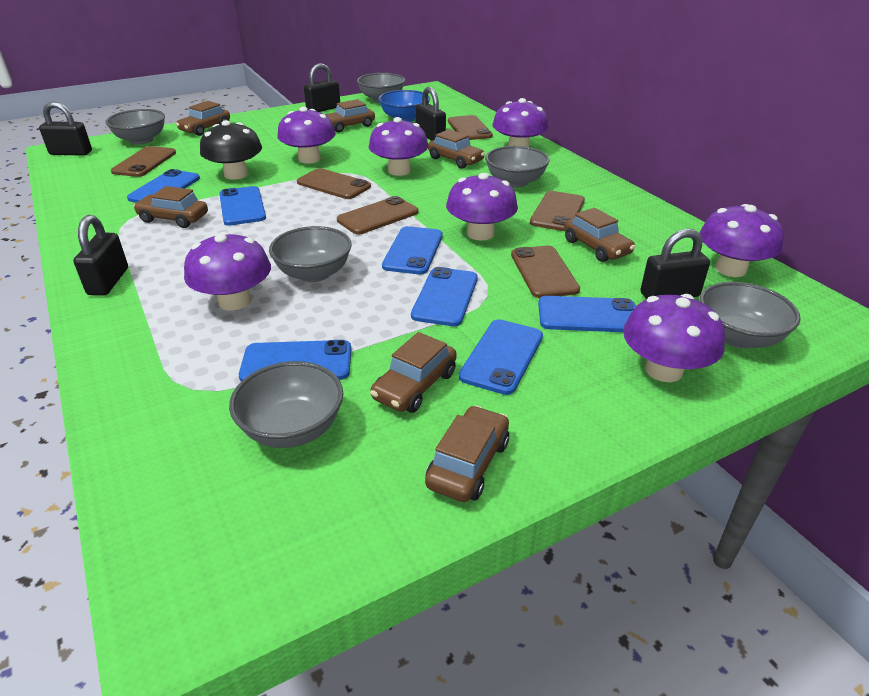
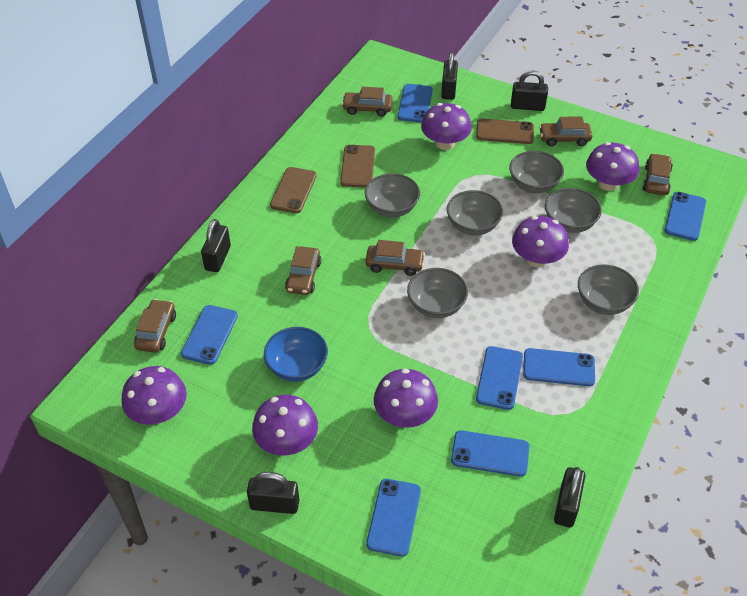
black mushroom: [200,120,262,180] = 1 -> none = 0
brown car: [133,186,208,228] [176,101,230,136] [324,99,375,133] [370,332,457,413] [425,405,509,502] [428,129,485,169] [564,208,635,262] = 7 -> [134,299,176,353] [285,246,321,295] [342,87,393,117] [365,240,425,276] [539,117,592,146] [642,153,673,195] = 6
brown phone: [111,146,176,177] [297,168,371,199] [337,196,418,234] [448,115,493,140] [511,246,580,298] [530,191,585,231] = 6 -> [270,167,317,213] [340,145,375,187] [476,119,534,144] = 3
purple mushroom: [184,232,271,311] [277,107,336,163] [369,117,428,176] [446,173,518,241] [492,98,549,147] [623,294,725,382] [700,204,784,277] = 7 -> [121,366,187,425] [252,395,318,456] [374,369,438,428] [421,103,472,150] [512,216,569,267] [586,142,639,191] = 6

